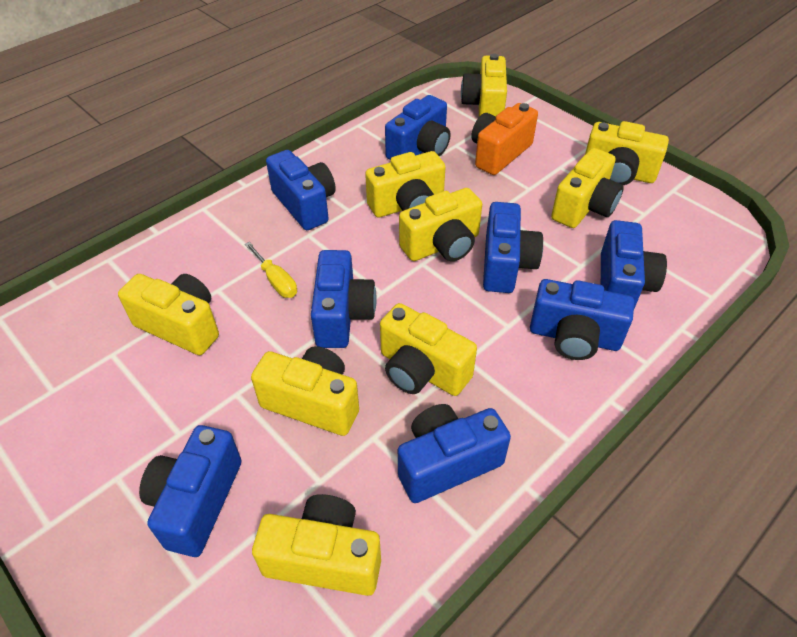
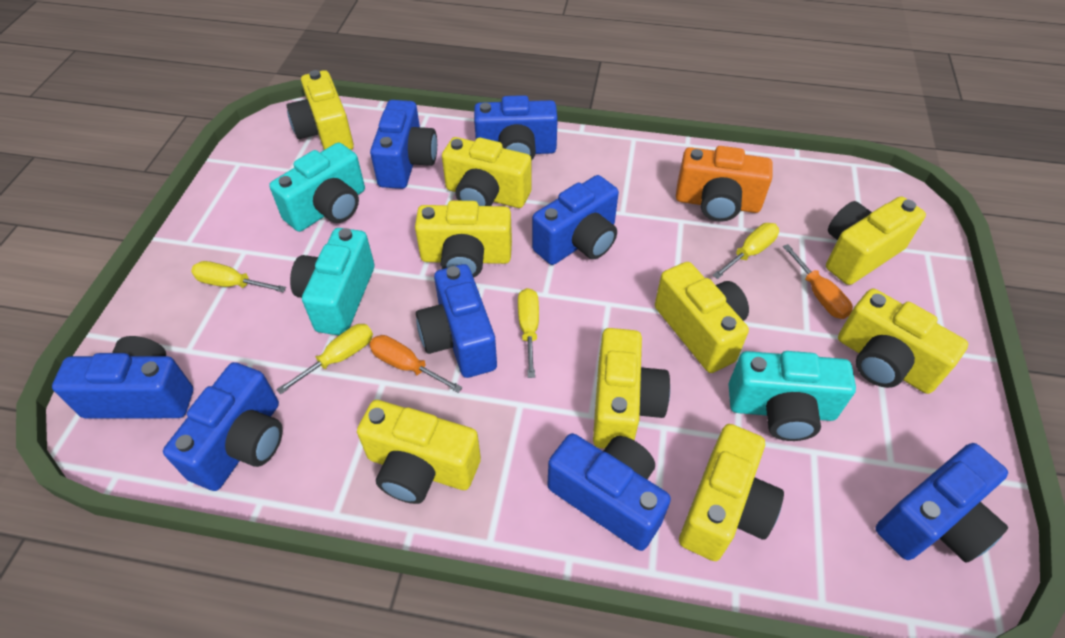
orange screwdriver: none = 0 -> [369,335,463,393] [783,244,853,319] = 2
turquoise camera: none = 0 -> [269,142,365,232] [290,228,374,335] [729,351,856,441] = 3
yellow screwdriver: [245,242,297,298] = 1 -> [191,261,286,292] [276,324,373,395] [518,288,539,378] [713,223,779,279] = 4

